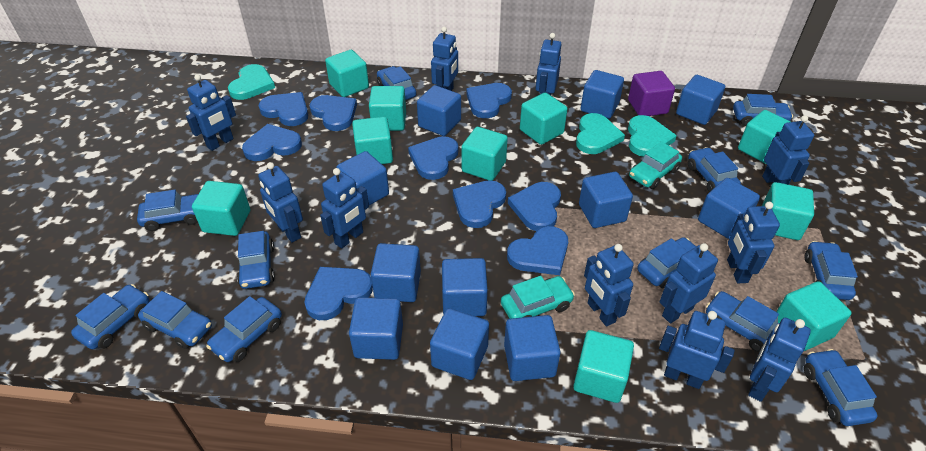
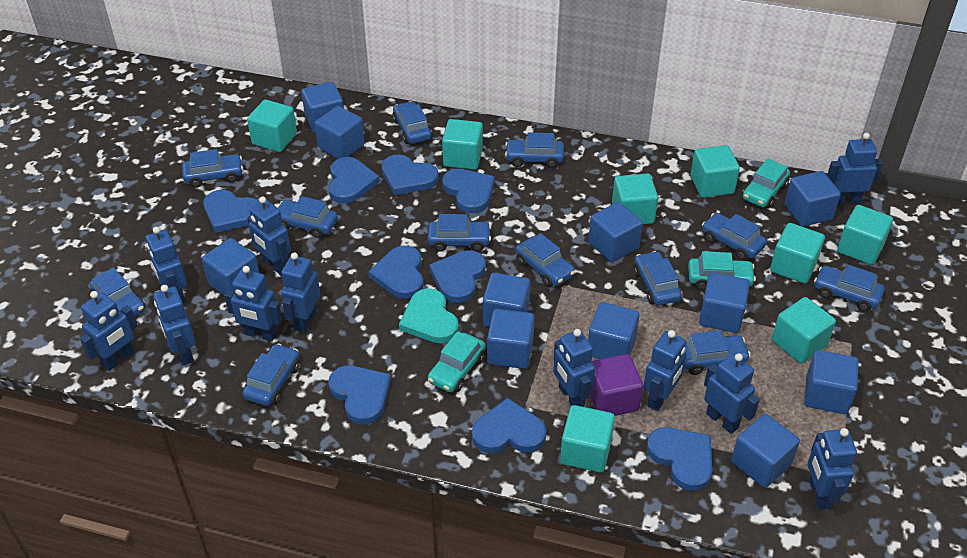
turquoise car: [501,276,575,319] [629,142,682,189] = 2 -> [428,331,486,392] [688,251,756,290] [742,158,790,208] = 3
turquoise cube: [192,181,250,236] [325,50,369,97] [352,117,393,164] [369,86,406,131] [461,127,508,181] [520,93,567,145] [573,330,634,403] [738,110,790,164] [762,182,814,240] [776,281,851,351] = 10 -> [247,100,297,152] [442,119,483,170] [560,405,615,472] [612,173,658,224] [691,145,740,198] [770,223,825,283] [772,297,836,363] [837,205,893,265] = 8
turquoise heart: [228,64,275,100] [576,113,625,154] [628,115,677,157] = 3 -> [399,288,459,343] = 1

